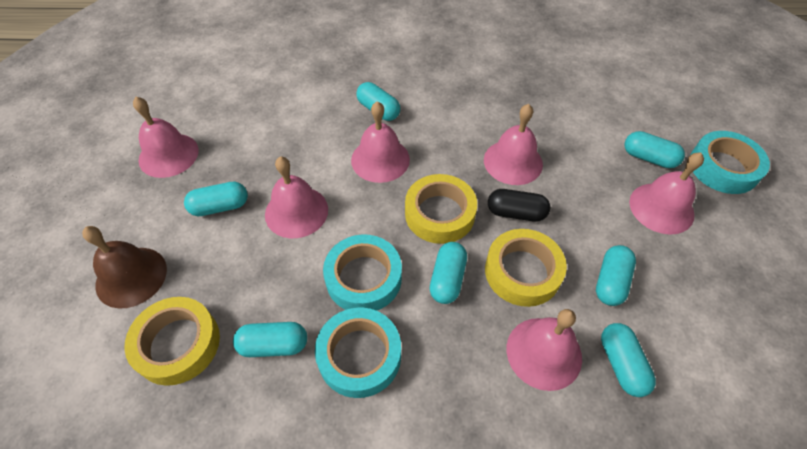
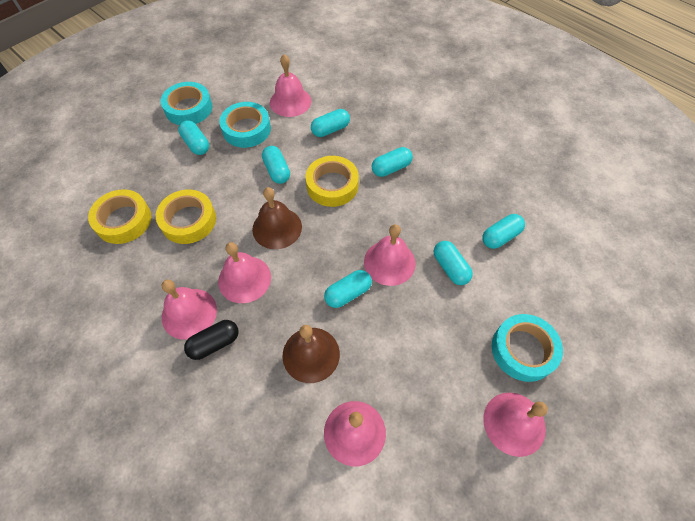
brown bell: [82,226,167,309] = 1 -> [252,187,302,249] [282,325,340,383] = 2

